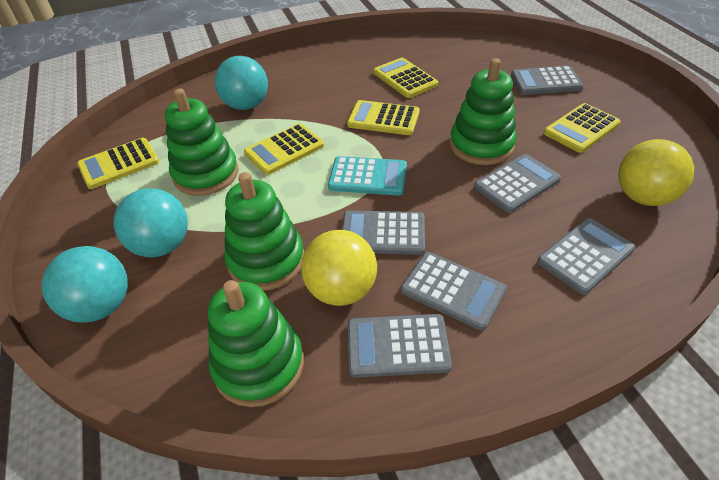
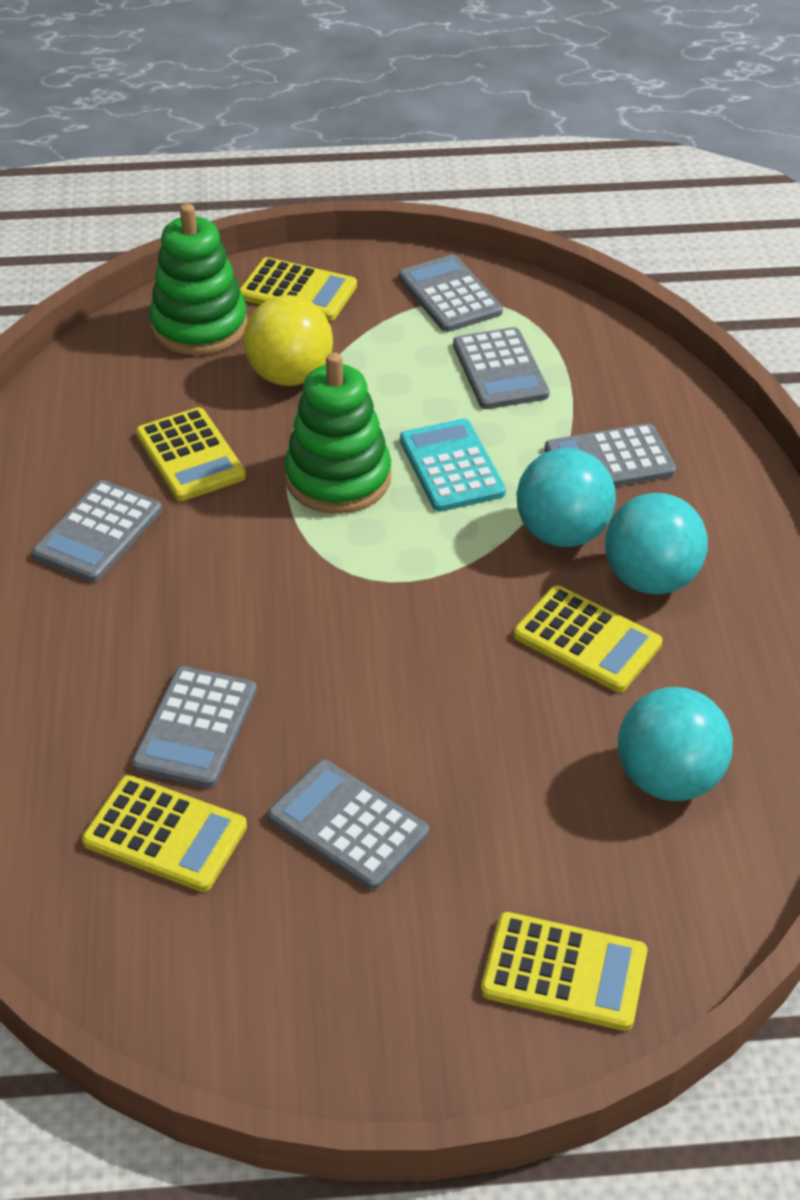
green stacking toy: [165,88,239,196] [208,280,304,407] [224,172,305,291] [450,58,517,165] = 4 -> [149,203,247,355] [284,352,391,514] = 2
yellow ball: [301,230,377,306] [618,139,694,206] = 2 -> [243,295,333,386] = 1

